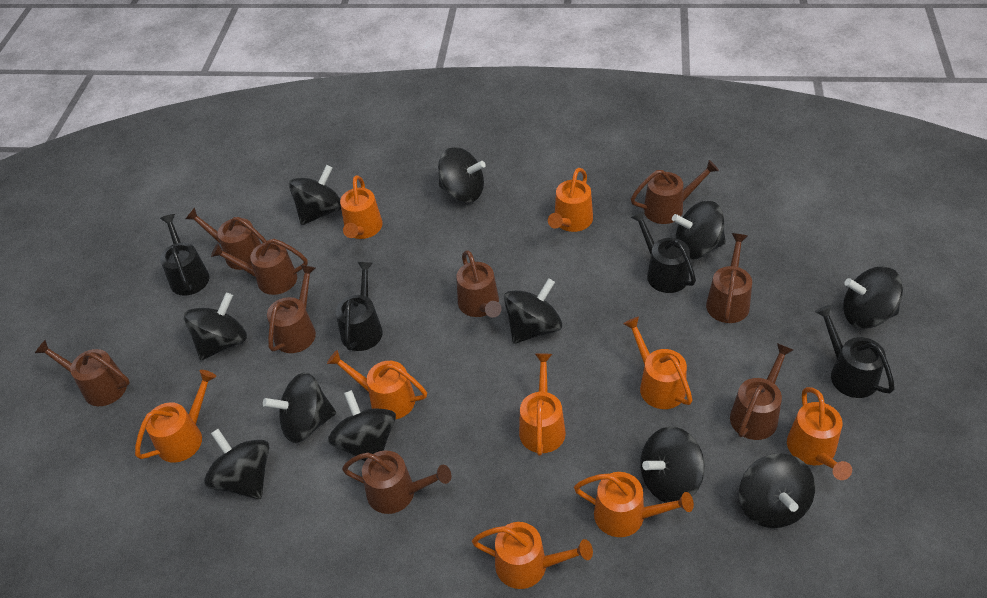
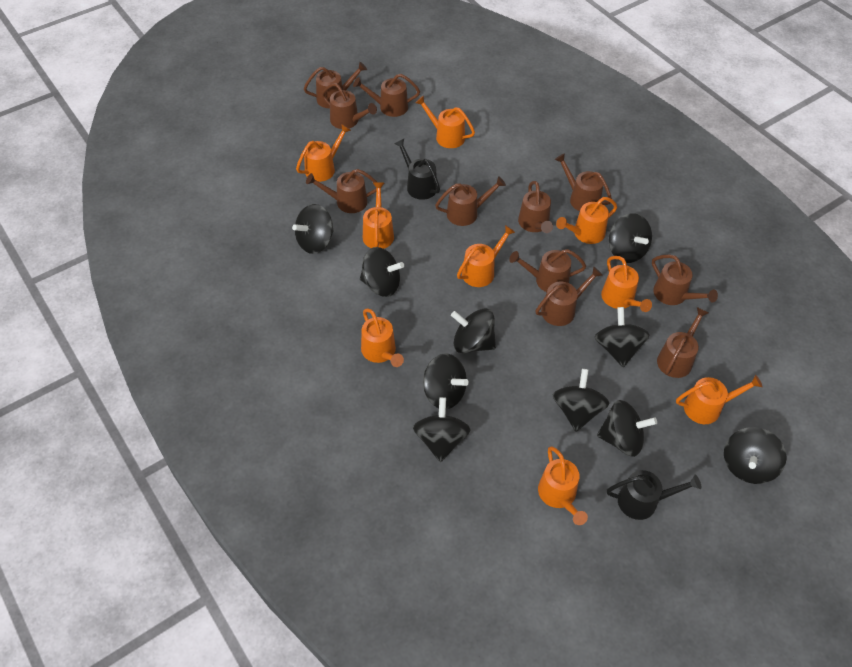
black spinning top: [184,293,247,360] [204,429,269,499] [263,372,336,443] [289,165,341,225] [328,390,396,461] [438,147,486,203] [504,278,562,344] [640,427,705,503] [672,201,726,260] [739,453,815,528] [843,266,903,328] = 11 -> [292,204,334,254] [360,247,404,297] [413,397,471,462] [423,354,469,409] [451,309,496,353] [553,369,609,432] [595,307,650,367] [597,400,657,457] [608,213,652,263] [724,427,787,484] = 10
black watering can: [160,214,210,296] [336,262,383,351] [631,210,696,293] [815,305,895,398] = 4 -> [394,139,440,200] [606,470,701,520] = 2
brown watering can: [35,340,130,406] [186,208,267,270] [211,239,308,295] [267,265,316,353] [342,450,451,514] [457,251,501,318] [631,160,719,224] [706,233,752,323] [730,343,793,440] = 9 -> [304,62,367,108] [306,169,377,213] [322,83,377,129] [353,74,420,117] [435,176,506,226] [509,249,586,292] [518,181,553,233] [536,266,603,326] [555,153,612,211] [652,255,718,305] [657,307,708,378] = 11

